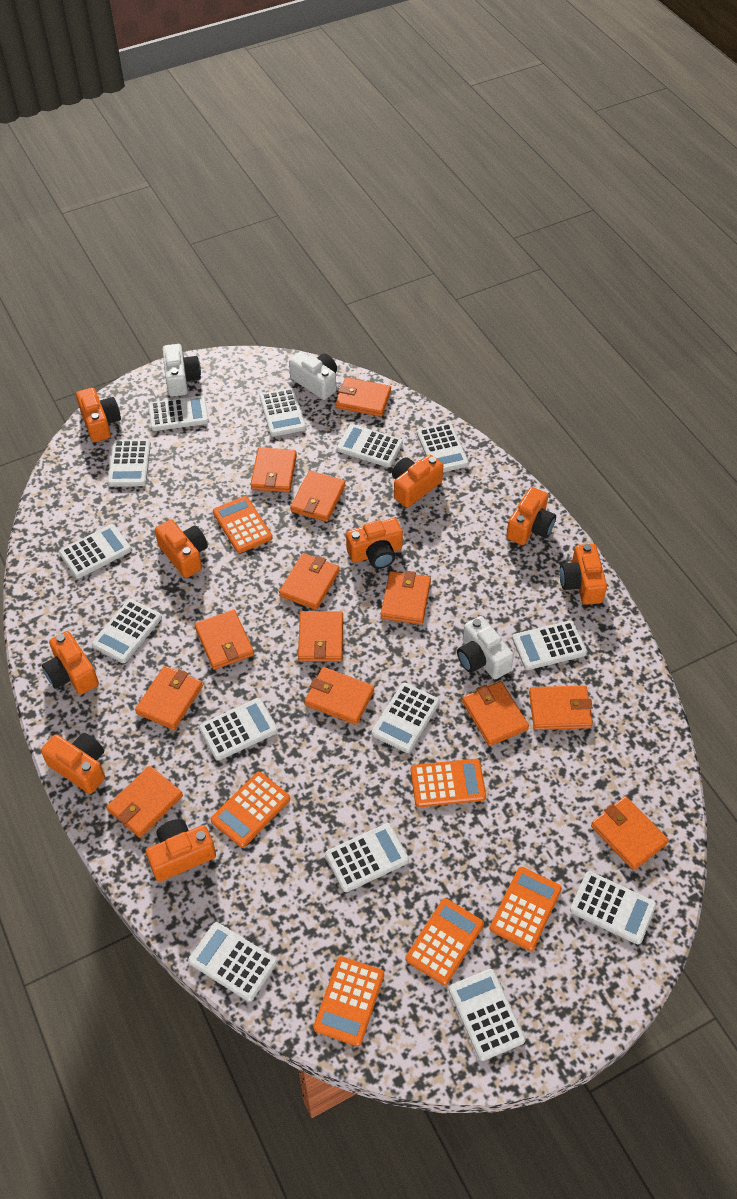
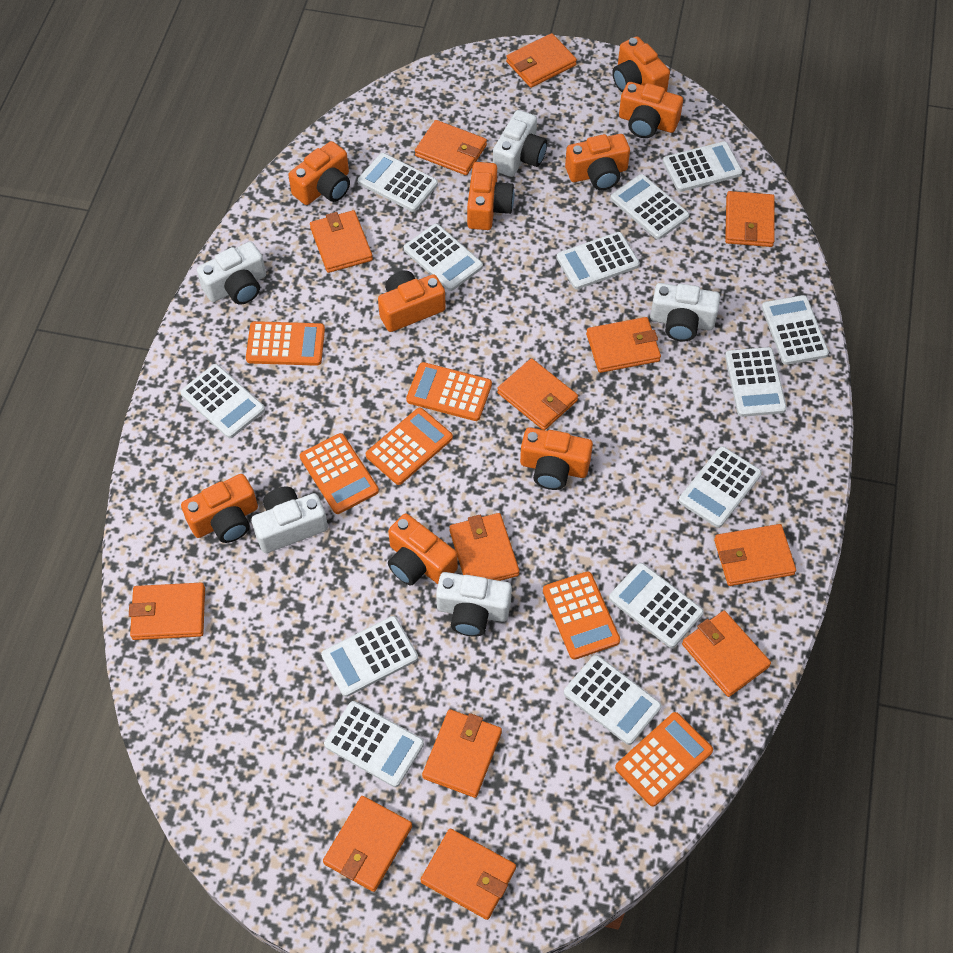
white calculator: [59,524,131,579] [92,599,162,663] [107,439,151,487] [148,396,209,431] [188,922,277,1002] [199,698,278,761] [259,388,306,437] [325,823,409,892] [337,424,403,467] [372,683,440,753] [417,423,469,472] [449,969,526,1061] [512,620,587,670] [570,871,656,944] = 14 -> [180,364,265,438] [321,616,418,697] [324,701,424,787] [358,153,438,212] [404,224,483,291] [557,232,640,289] [564,655,661,745] [609,563,704,648] [610,174,689,239] [663,141,742,192] [679,446,762,528] [725,347,787,417] [762,295,829,365] = 13
white camera: [162,344,201,397] [289,351,337,400] [457,616,514,679] = 3 -> [197,242,266,304] [251,487,328,553] [436,572,512,637] [493,110,547,177] [650,283,720,342] = 5

